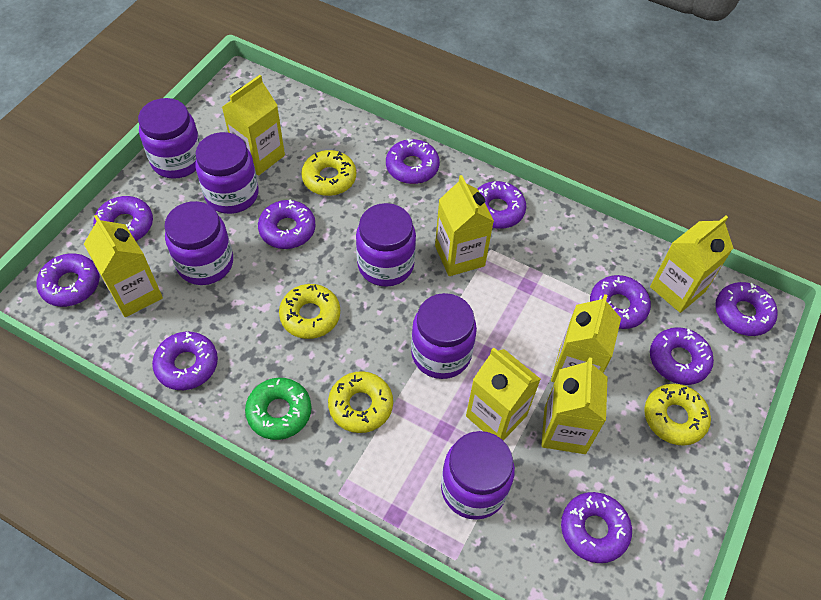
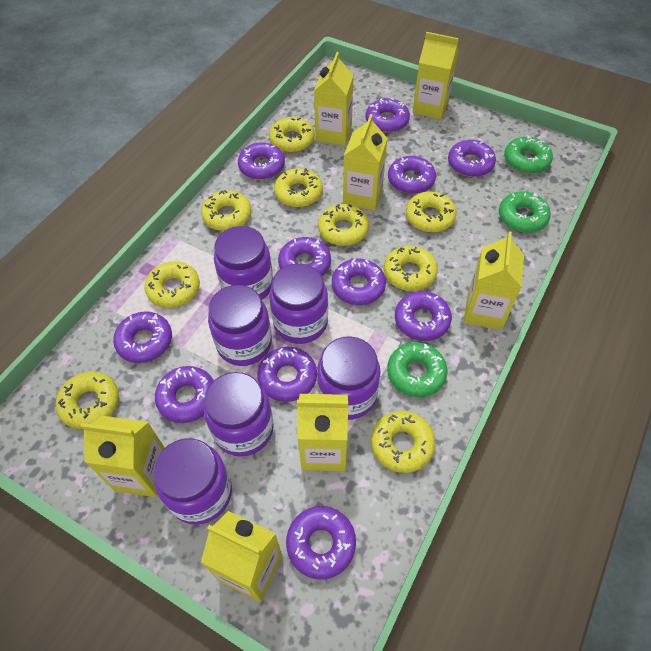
green donut: [245,378,311,440] = 1 -> [387,342,448,397] [499,191,551,233] [504,135,553,174] = 3
purple donut: [36,253,100,307] [93,196,153,241] [152,332,218,390] [258,200,316,249] [386,139,440,184] [478,181,526,229] [561,492,632,563] [590,275,651,329] [650,327,714,385] [715,282,777,336] = 10 -> [113,311,172,363] [155,366,214,423] [238,142,285,180] [257,346,317,402] [278,237,331,276] [286,506,356,579] [332,259,386,305] [365,98,410,133] [388,156,436,194] [395,291,452,341] [448,140,496,177] = 11
yellow donut: [279,284,340,339] [301,150,356,196] [328,371,393,433] [644,384,711,446] = 4 -> [56,371,119,429] [144,261,200,308] [201,190,251,231] [269,117,315,153] [274,168,323,207] [318,204,369,246] [371,411,435,473] [384,246,438,291] [406,192,457,232] = 9

